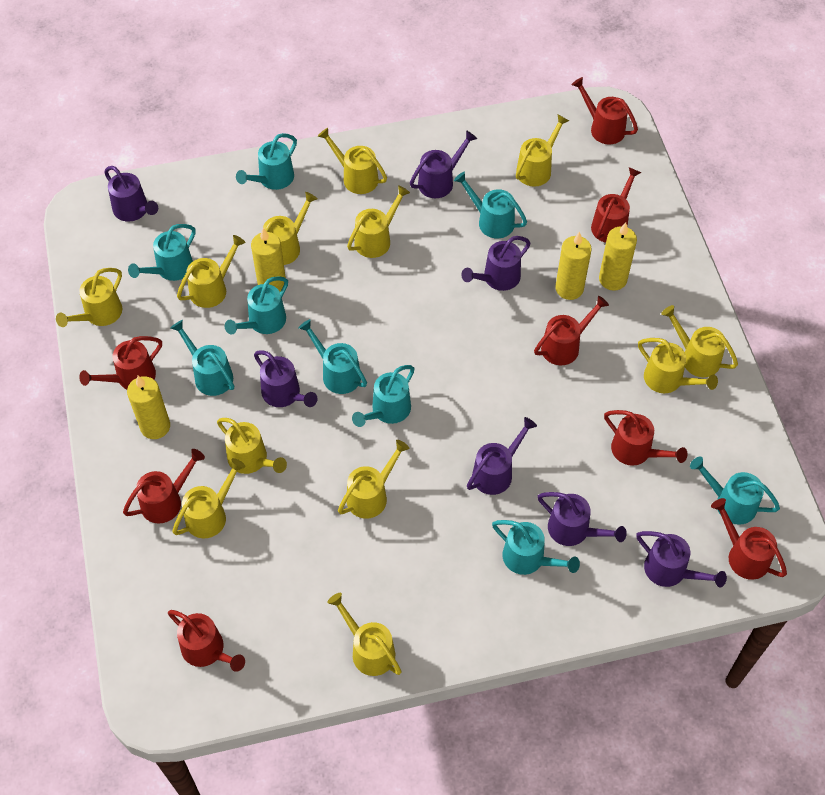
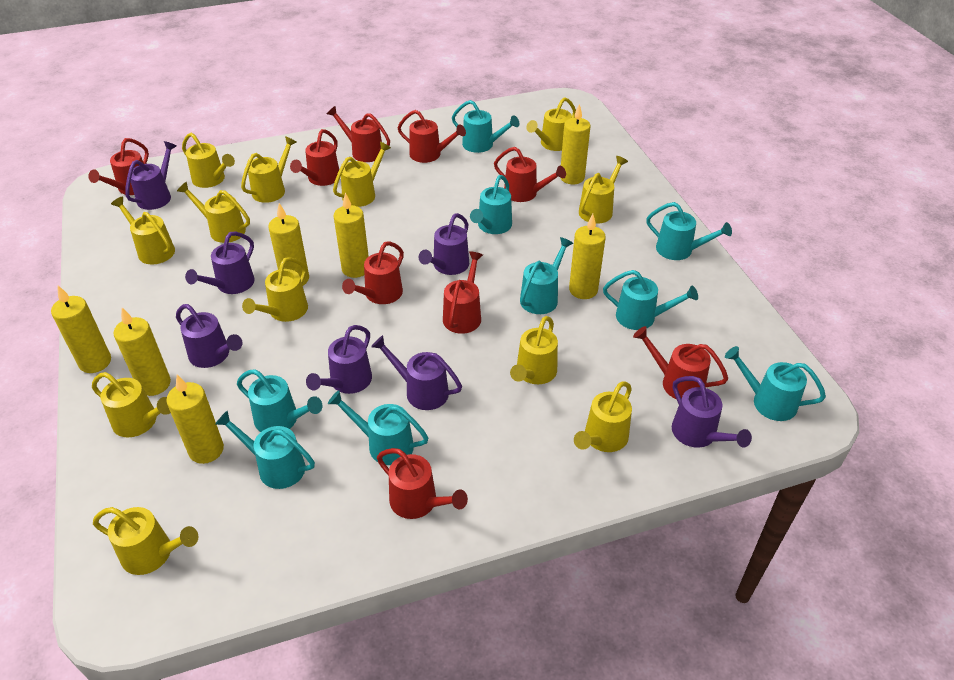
red watering can: [79,336,162,389] [123,449,205,524] [168,610,245,672] [534,296,609,365] [572,77,638,145] [591,167,641,243] [604,410,688,466] [711,498,787,580] = 8 -> [88,138,149,195] [290,129,339,186] [327,106,390,162] [342,241,404,304] [377,448,468,519] [397,110,466,163] [443,251,483,334] [494,147,566,202] [633,326,728,399] = 9
yellow candle: [127,376,170,439] [251,228,286,292] [555,232,592,300] [599,222,637,291] = 4 -> [51,286,111,373] [114,308,171,396] [166,375,224,464] [268,203,309,286] [333,193,369,278] [561,104,591,184] [569,214,606,299] = 7

